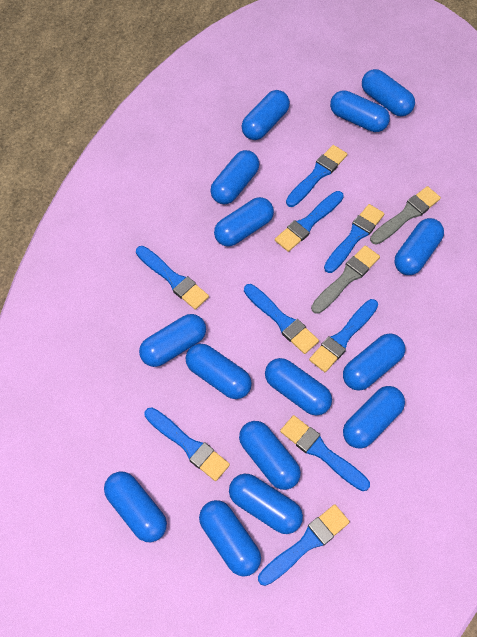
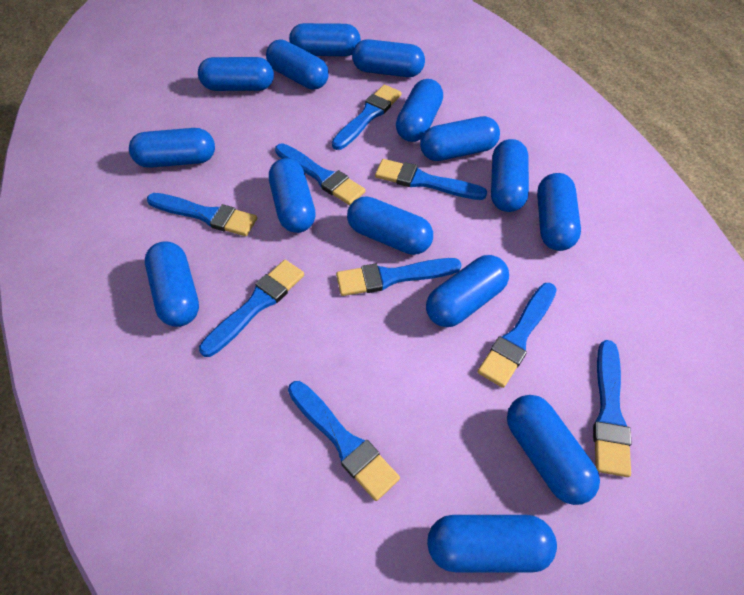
grey brush: [311,245,380,314] [370,186,441,245] = 2 -> none = 0

